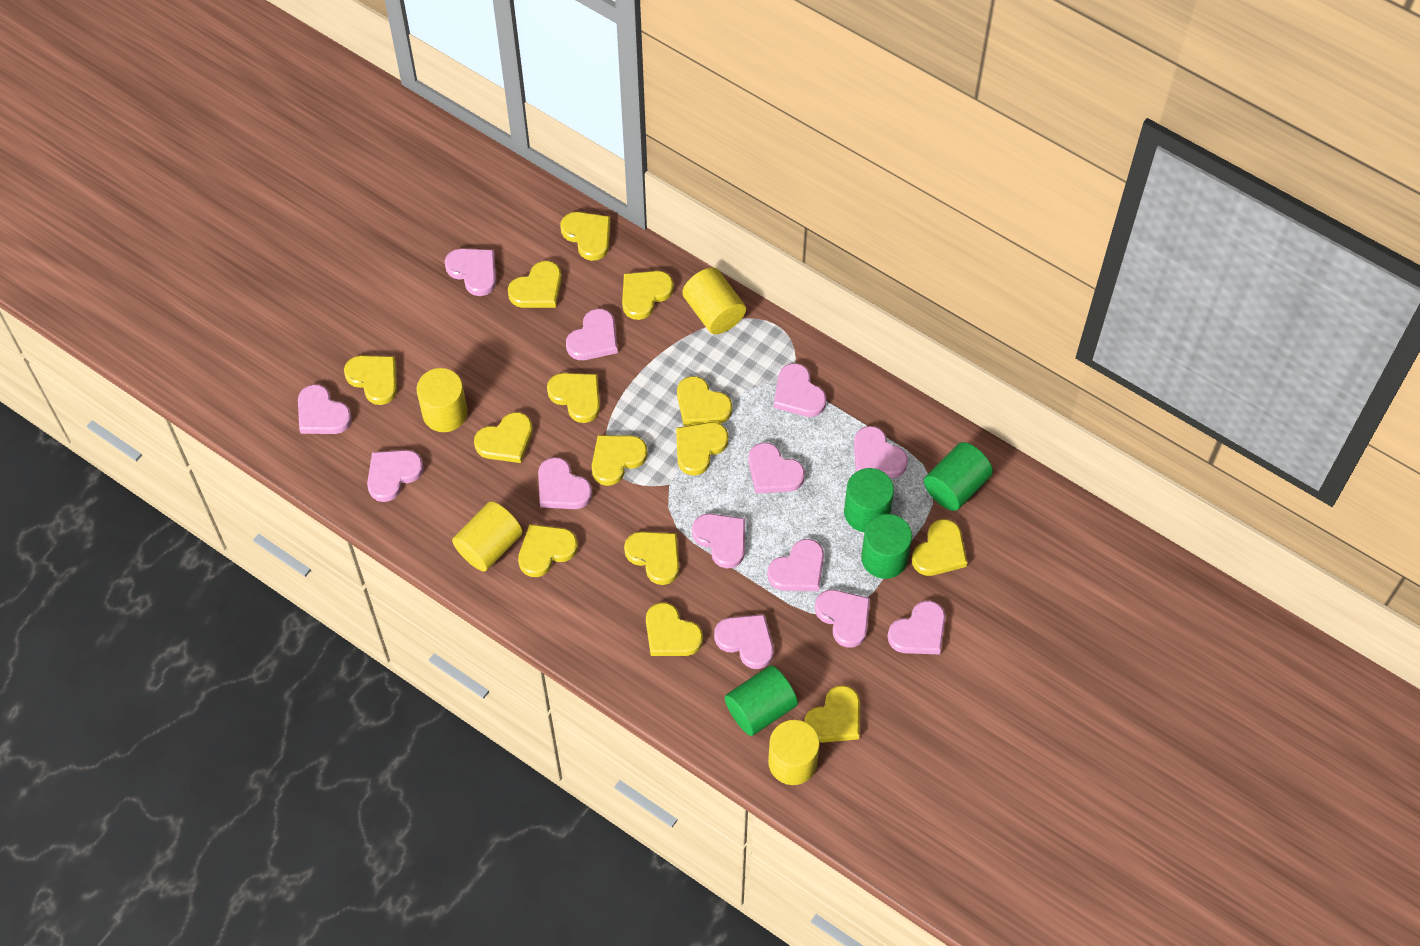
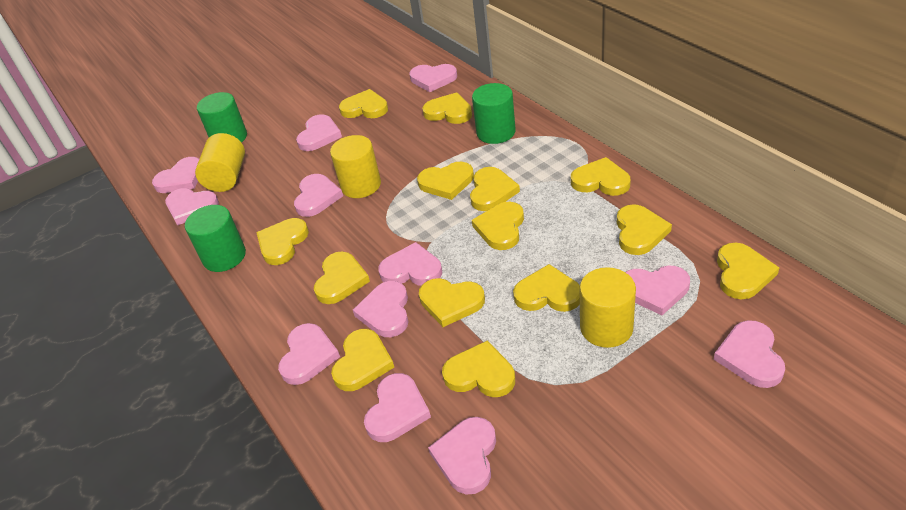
green cylinder: [725,665,798,736] [844,468,894,532] [861,514,912,579] [924,442,993,511] = 4 -> [185,205,246,272] [197,92,247,143] [472,83,516,144] = 3
pink heart: [298,384,352,434] [367,450,424,502] [445,248,496,296] [538,457,592,509] [566,309,618,360] [692,514,745,568] [714,614,774,669] [748,442,805,493] [767,539,824,591] [774,363,826,417] [815,590,870,648] [854,426,908,478] [888,601,946,654] = 13 -> [152,157,199,193] [165,188,219,225] [278,323,340,385] [294,174,343,217] [296,114,342,151] [353,281,409,337] [364,373,431,442] [378,242,442,286] [409,64,457,92] [428,417,496,495] [625,265,690,315] [714,320,785,388] = 12
yellow cylinder: [417,368,468,432] [452,501,523,572] [682,267,746,334] [768,720,820,785] = 4 -> [195,133,245,192] [330,135,381,198] [580,267,636,348] = 3

